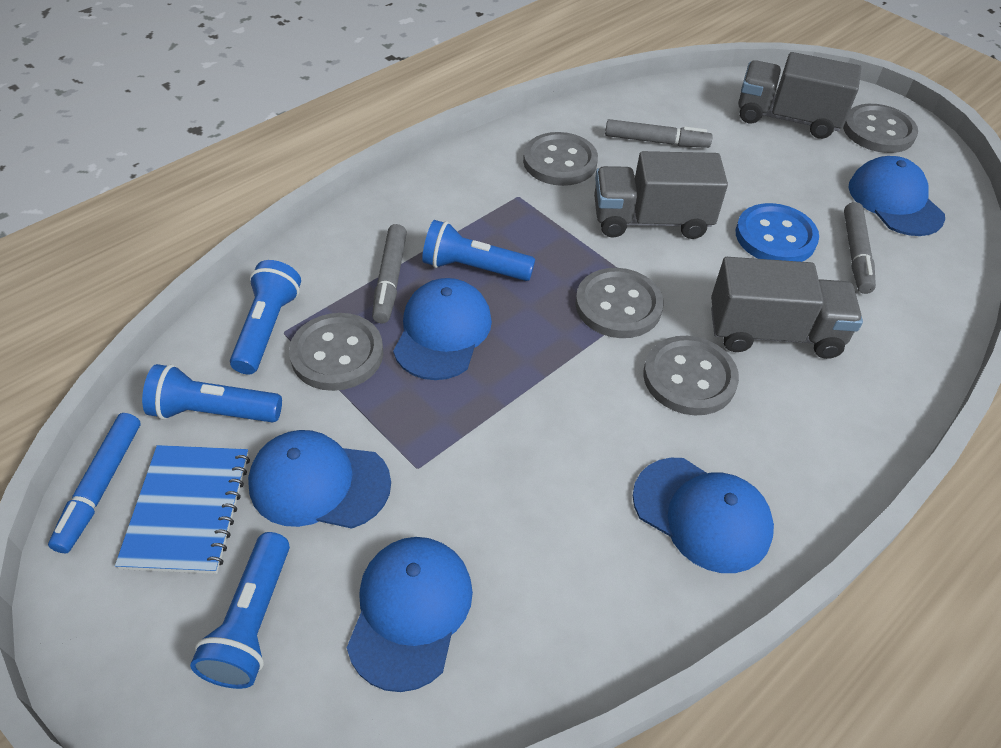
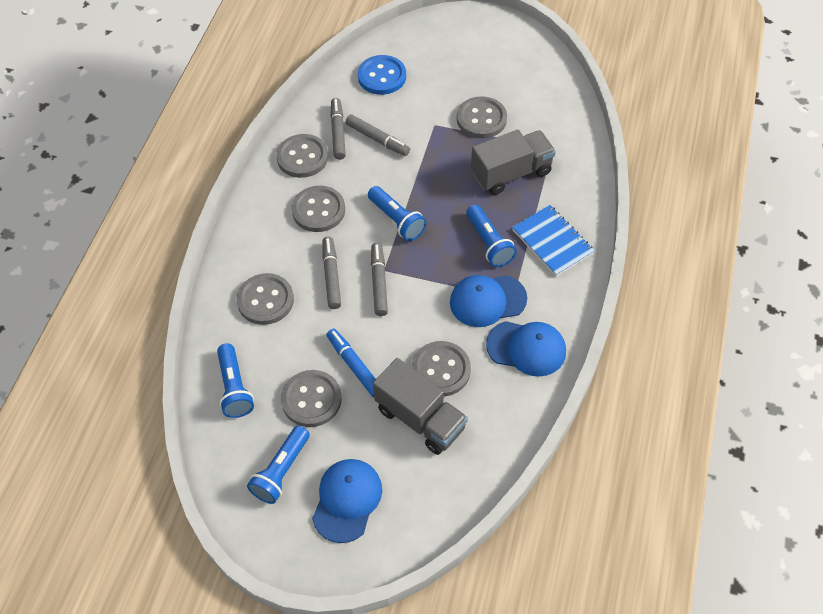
blue cap: [248,430,391,529] [347,537,473,692] [393,278,492,380] [633,458,774,573] [848,156,945,236] = 5 -> [312,459,382,543] [450,275,527,327] [486,321,566,377] = 3
grey button: [289,313,383,391] [523,132,598,186] [575,268,664,338] [643,336,739,415] [843,104,918,153] = 5 -> [237,273,294,325] [276,134,328,178] [281,370,342,427] [292,186,345,232] [412,341,471,397] [457,96,507,138] = 6
grey marker: [372,224,407,324] [605,119,713,148] [844,202,876,294] = 3 -> [323,237,341,309] [330,98,346,160] [346,114,410,156] [371,243,388,316] = 4
grey truck: [594,151,728,239] [711,257,863,359] [738,52,861,139] = 3 -> [373,358,468,455] [471,130,556,195] = 2

